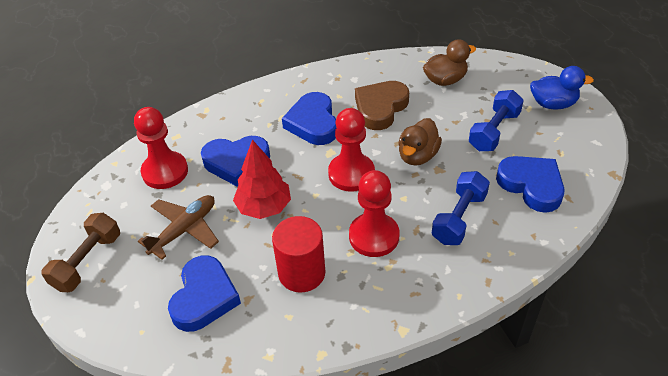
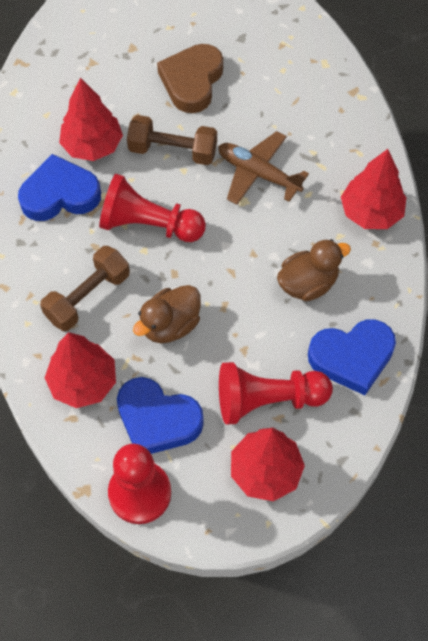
blue duck: [530,66,594,110] = 1 -> none = 0
blue dumbbell: [432,171,490,245] [469,90,524,151] = 2 -> none = 0
blue heart: [168,256,241,332] [201,136,270,187] [282,92,336,145] [496,156,565,213] = 4 -> [18,154,101,221] [117,377,204,454] [308,319,396,395] = 3
brown dumbbell: [42,213,120,292] = 1 -> [40,246,130,331] [127,115,217,165] = 2
red cylinder: [272,216,326,293] = 1 -> none = 0
red tree: [233,140,291,219] = 1 -> [45,332,116,408] [59,78,123,161] [231,428,305,501] [341,149,406,229] = 4

